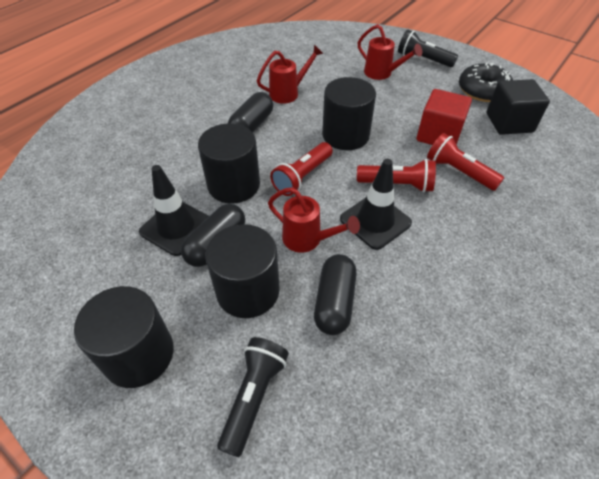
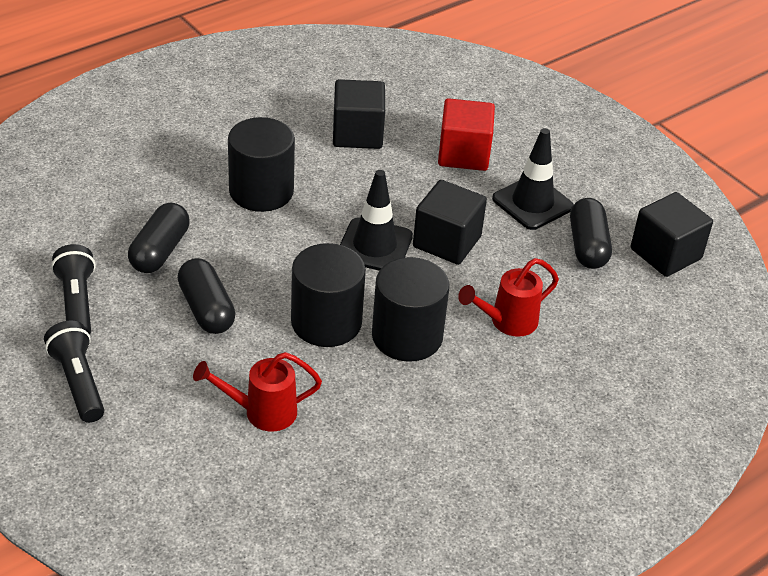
black cube: [486,79,550,135] = 1 -> [333,79,385,149] [413,180,487,265] [631,192,713,277] = 3
black cylinder: [74,286,174,388] [198,123,260,204] [206,224,280,318] [322,77,376,150] = 4 -> [228,117,295,212] [291,243,366,347] [372,257,450,362] = 3
black donut: [459,63,513,102] = 1 -> none = 0
red flashlight: [270,142,333,196] [357,159,436,192] [427,133,504,191] = 3 -> none = 0
red watering can: [257,45,323,104] [268,187,360,253] [358,24,422,80] = 3 -> [193,352,322,432] [458,258,559,337] = 2

